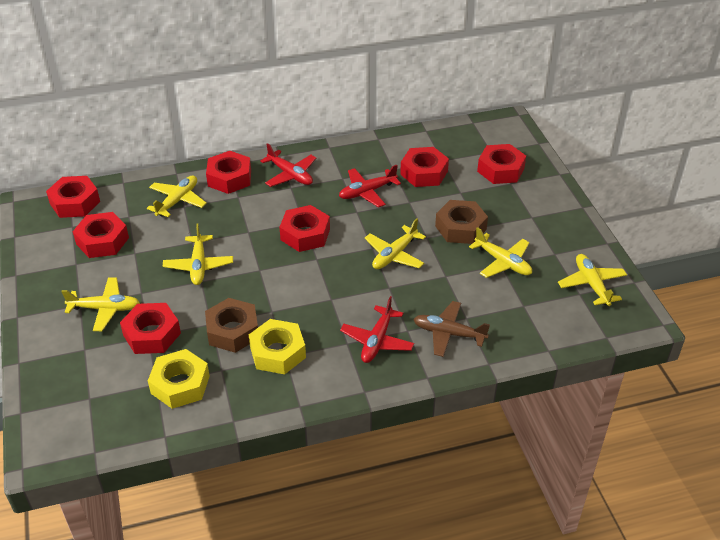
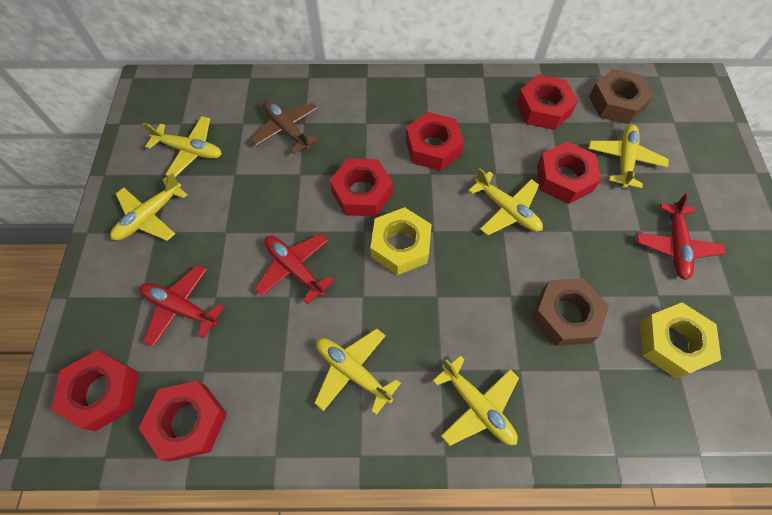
red nut: [46,176,100,218] [72,212,129,258] [120,303,181,354] [206,151,251,194] [279,205,330,252] [400,147,449,187] [477,144,526,184] = 7 -> [51,350,138,431] [139,381,227,461] [330,158,393,216] [406,112,464,171] [516,75,578,130] [537,142,601,204] = 6

